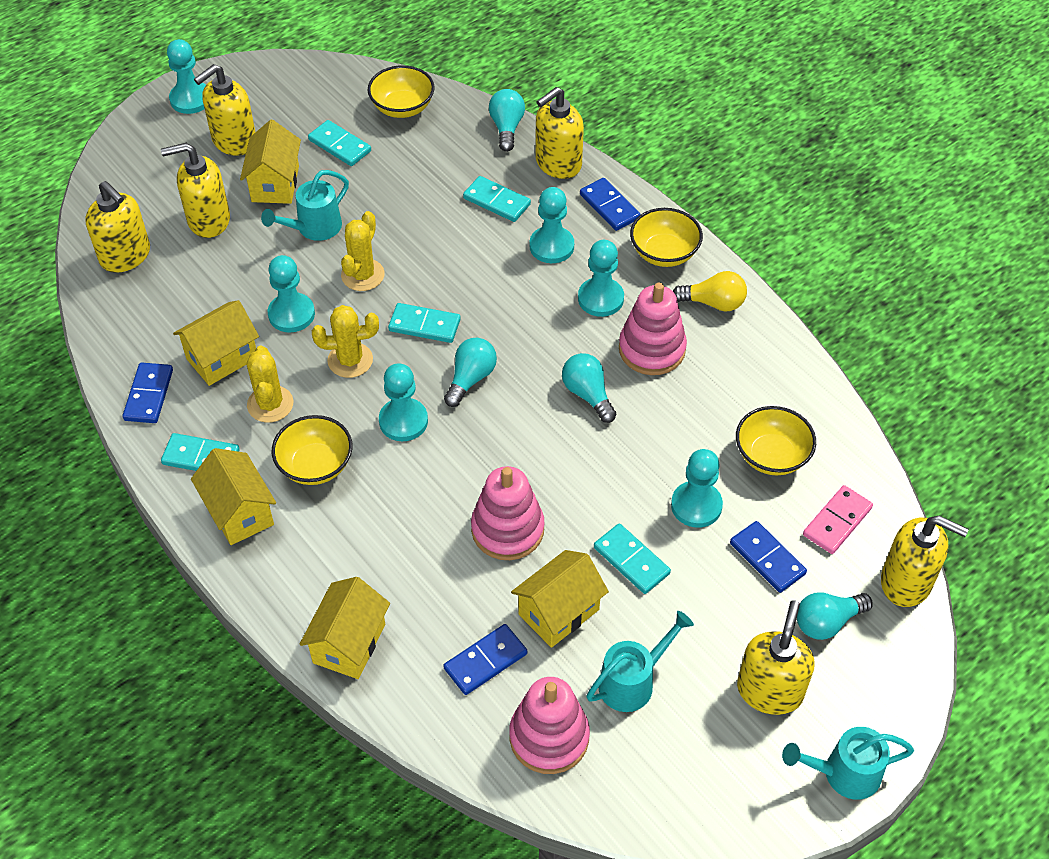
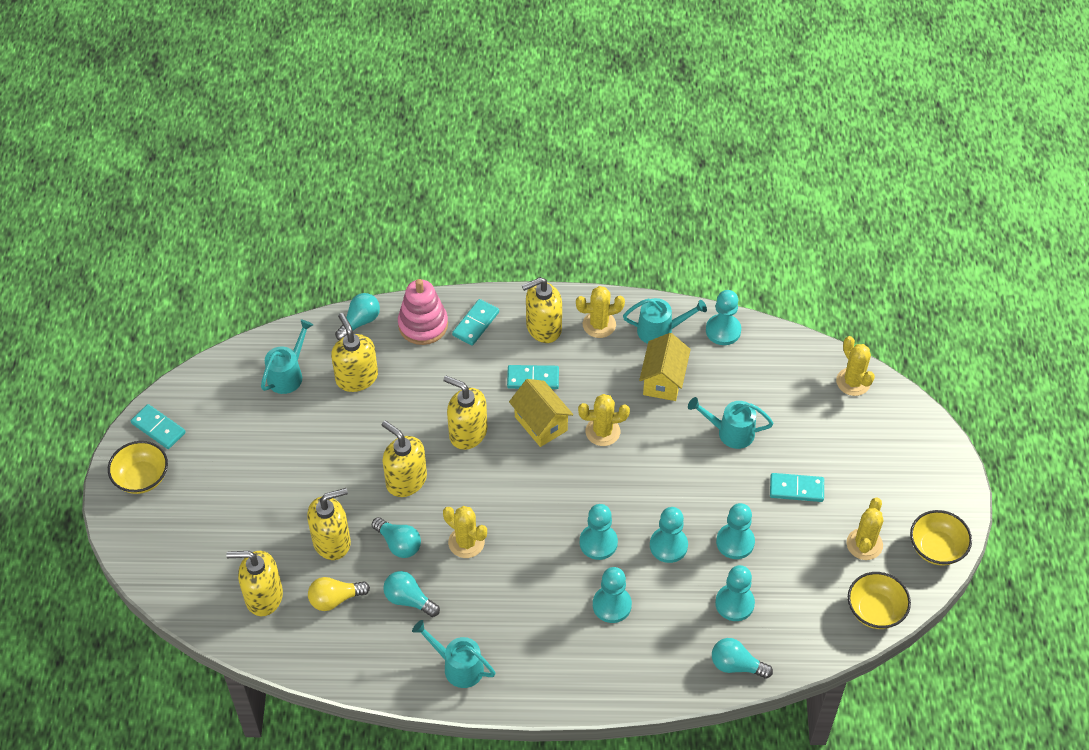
blue domino: [123,362,173,423] [443,624,527,695] [580,178,641,231] [730,521,807,593] = 4 -> none = 0
pink domino: [803,485,873,554] = 1 -> none = 0
pink stacking toy: [471,466,544,560] [509,677,590,774] [619,283,687,375] = 3 -> [398,279,448,345] = 1
turquoise domino: [161,433,240,471] [308,120,371,166] [388,303,461,343] [463,176,531,222] [594,524,671,594] = 5 -> [131,404,186,449] [452,299,499,346] [507,365,559,389] [770,473,824,502] = 4
turquoise watering can: [261,170,349,241] [586,611,694,712] [782,727,914,800] = 3 -> [261,320,313,394] [412,620,496,688] [623,298,707,344] [688,397,773,449] = 4
yellow bowl: [272,415,352,485] [367,65,435,118] [630,208,703,267] [736,406,816,475] = 4 -> [108,441,168,494] [848,572,911,629] [910,510,972,565] = 3
yellow cactus: [247,346,294,423] [312,305,379,378] [341,211,385,291] = 3 -> [443,506,487,558] [576,286,625,338] [578,394,630,446] [836,336,875,396] [846,498,883,560] = 5
yellow house: [173,300,259,386] [191,448,276,545] [240,120,301,204] [299,577,390,679] [511,550,609,648] = 5 -> [509,379,573,447] [639,333,691,401] = 2

